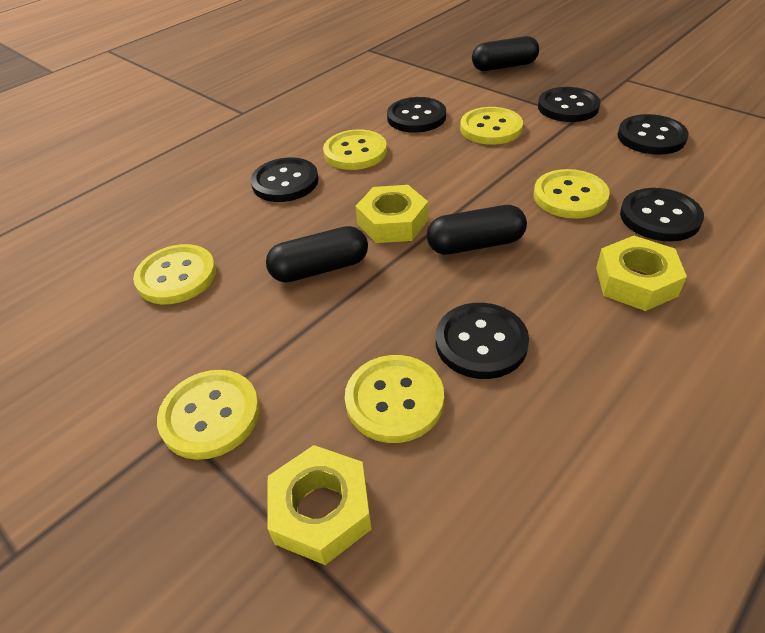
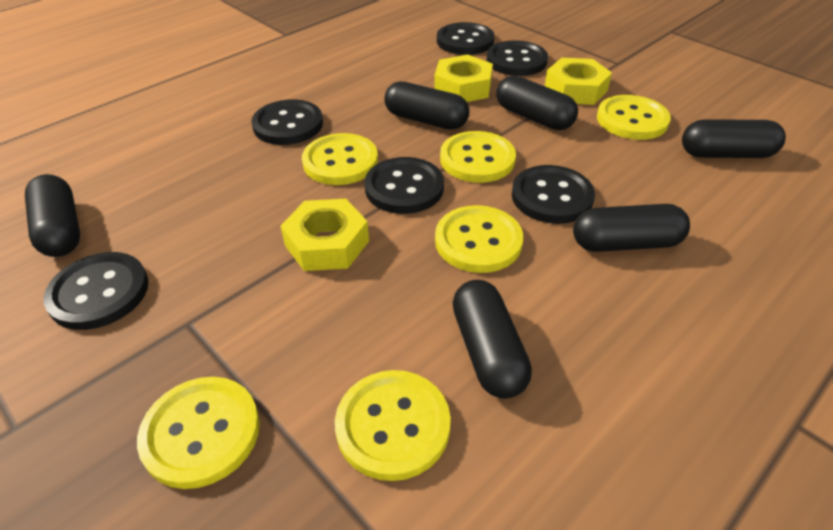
black capsule: [266,226,368,283] [427,205,527,255] [472,36,539,71] = 3 -> [25,174,80,257] [384,82,469,130] [453,280,532,399] [496,75,578,130] [573,204,690,252] [682,119,786,158] = 6

